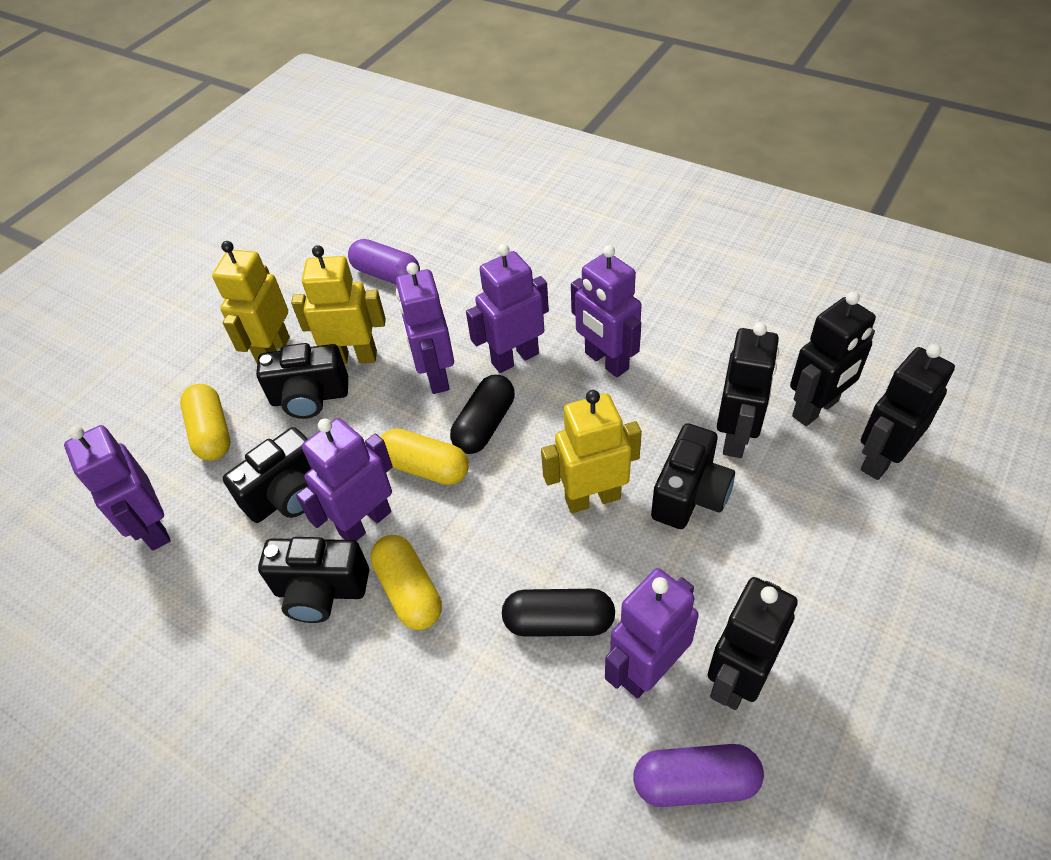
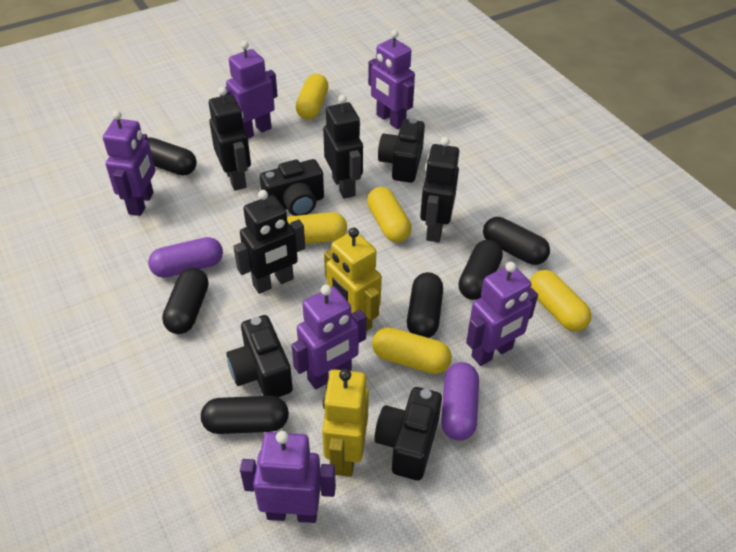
black capsule: [450,375,515,454] [502,589,615,637] = 2 -> [148,137,197,176] [162,268,209,334] [201,396,289,434] [407,272,443,338] [458,240,503,300] [483,217,550,265] = 6
yellow capsule: [180,384,230,461] [370,535,442,630] [381,428,469,485] = 3 -> [287,212,347,244] [295,74,329,119] [367,187,412,242] [372,327,452,374] [530,270,592,331] = 5
yellow robot: [212,241,290,363] [291,245,386,364] [541,390,642,513] = 3 -> [322,369,369,477] [324,227,382,331] = 2

